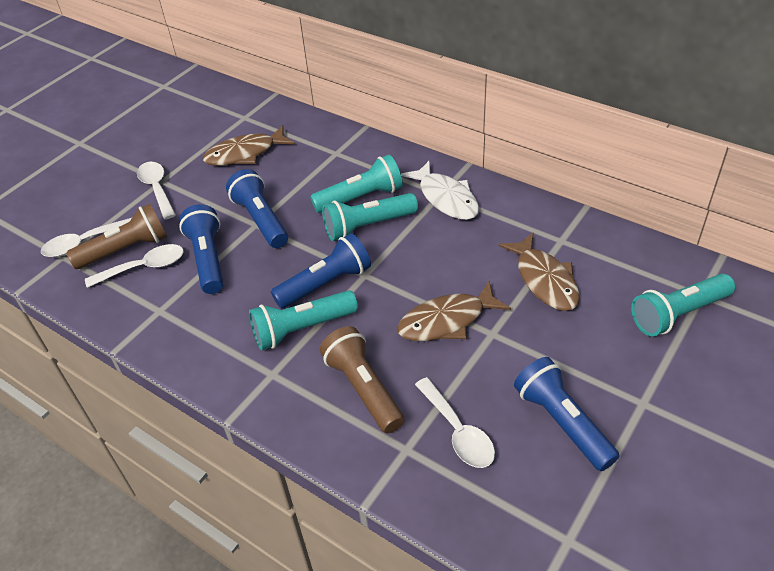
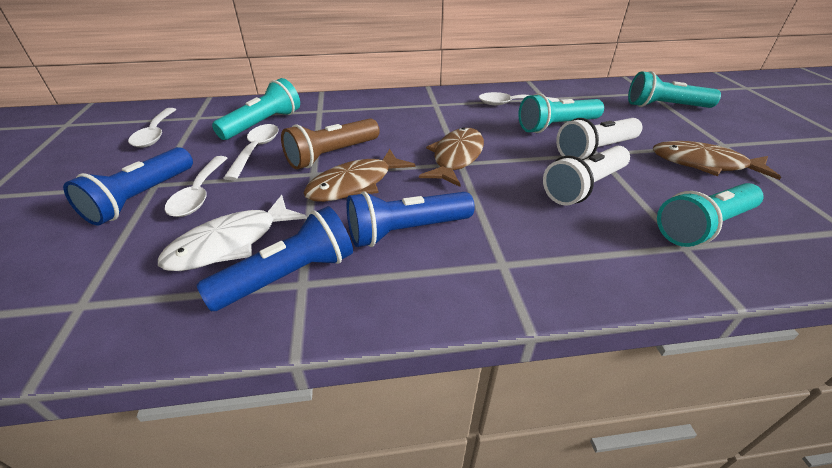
blue flashlight: [179,204,223,294] [226,169,288,248] [271,233,371,308] [514,357,620,471] = 4 -> [63,147,193,226] [196,206,353,311] [347,192,475,247] = 3
brown flashlight: [66,204,167,269] [320,326,405,433] = 2 -> [281,118,380,169] = 1
white flashlight: none = 0 -> [543,146,630,206] [556,118,643,160] = 2

